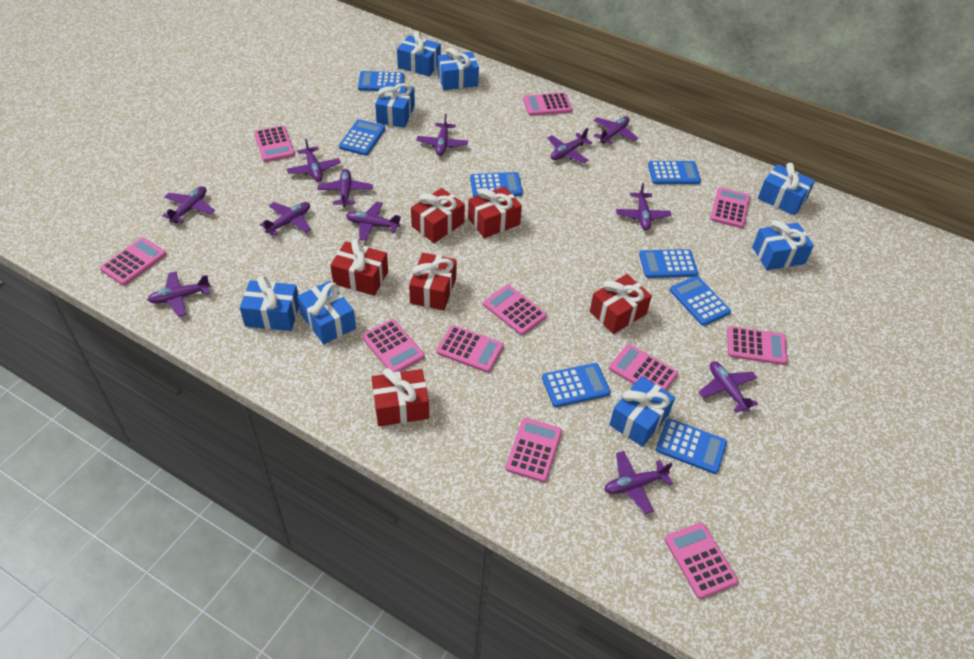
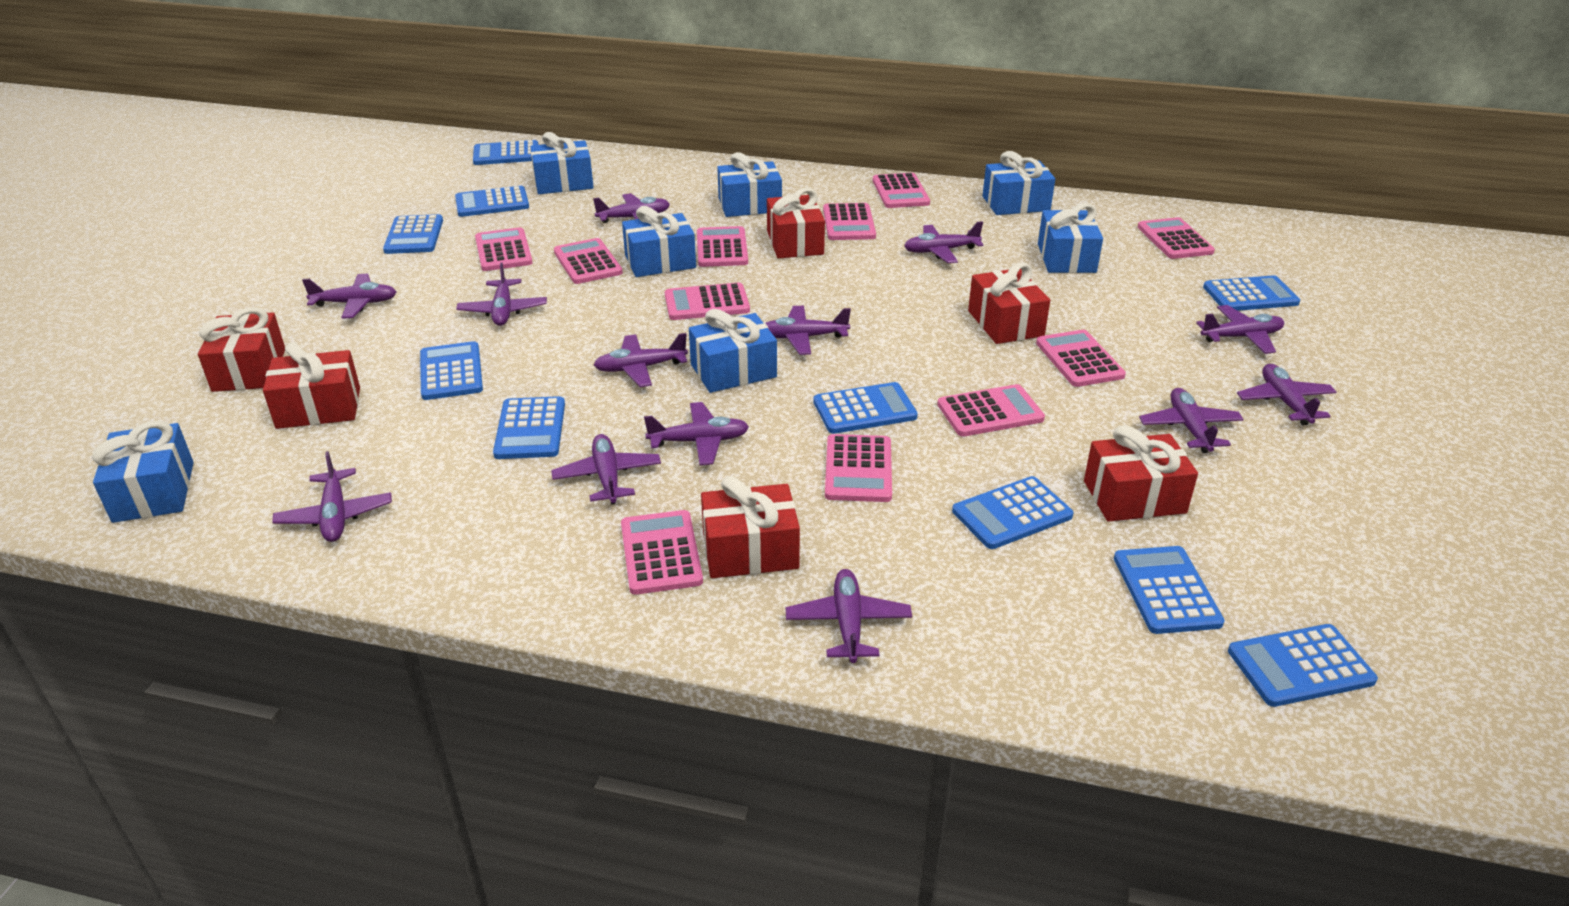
blue calculator: [339,119,385,156] [358,71,404,91] [470,172,523,197] [542,363,611,407] [639,249,698,278] [648,161,701,184] [656,418,727,474] [670,276,731,326] = 8 -> [383,214,443,254] [420,341,483,400] [455,186,529,217] [473,140,538,165] [493,396,565,459] [813,382,918,434] [952,476,1074,549] [1114,546,1225,634] [1203,275,1300,311] [1228,624,1378,707] = 10
blue gift: [240,276,299,331] [297,281,356,344] [375,82,415,128] [397,31,441,76] [438,47,479,90] [609,376,675,447] [752,220,814,270] [758,163,815,216] = 8 -> [92,420,194,523] [530,132,594,194] [622,206,696,277] [689,309,777,393] [717,152,782,217] [983,151,1055,215] [1038,203,1103,273] = 7
purple plane: [147,271,211,317] [162,186,215,223] [260,202,311,236] [287,139,341,182] [317,169,373,207] [346,202,401,241] [416,114,468,156] [548,128,593,163] [593,116,638,144] [604,451,673,514] [616,183,672,230] [699,361,758,413] = 12 -> [272,451,392,542] [302,274,396,319] [456,263,547,326] [551,434,661,504] [593,193,670,223] [594,333,688,387] [644,402,749,465] [765,306,851,355] [786,569,912,663] [904,221,983,263] [1139,388,1244,453] [1196,305,1284,354] [1237,364,1337,425] = 13

